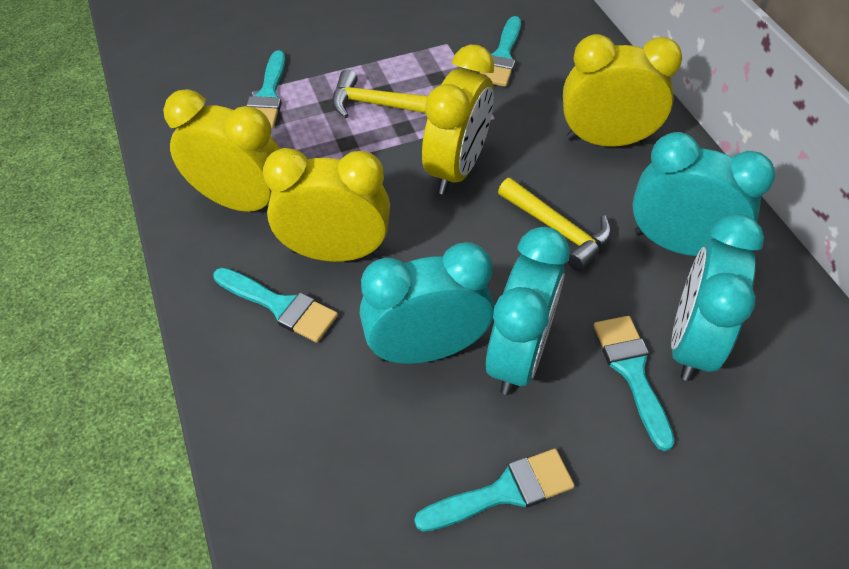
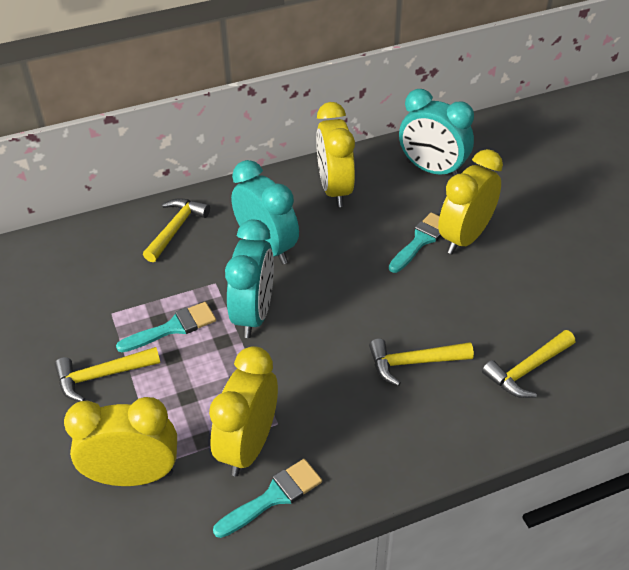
turquoise brush: [214,268,338,343] [246,51,286,128] [414,449,575,532] [480,16,521,87] [594,316,675,451] = 5 -> [116,302,216,352] [213,459,322,538] [389,213,441,273] = 3
turquoise clock: [360,242,494,364] [486,227,570,395] [632,132,775,256] [671,214,764,381] = 4 -> [225,220,274,338] [231,160,299,264] [399,89,474,176] = 3
yellow hammer: [332,69,428,118] [498,178,612,271] = 2 -> [55,347,160,401] [143,198,210,262] [369,338,474,386] [482,330,575,398] = 4

